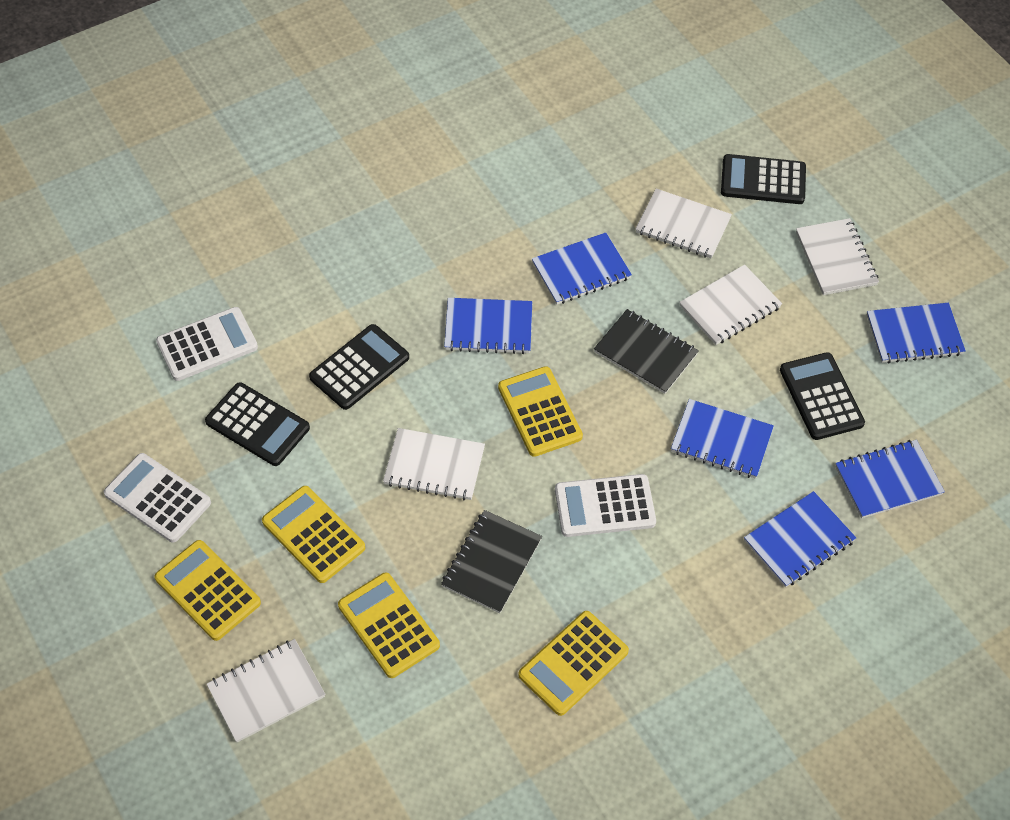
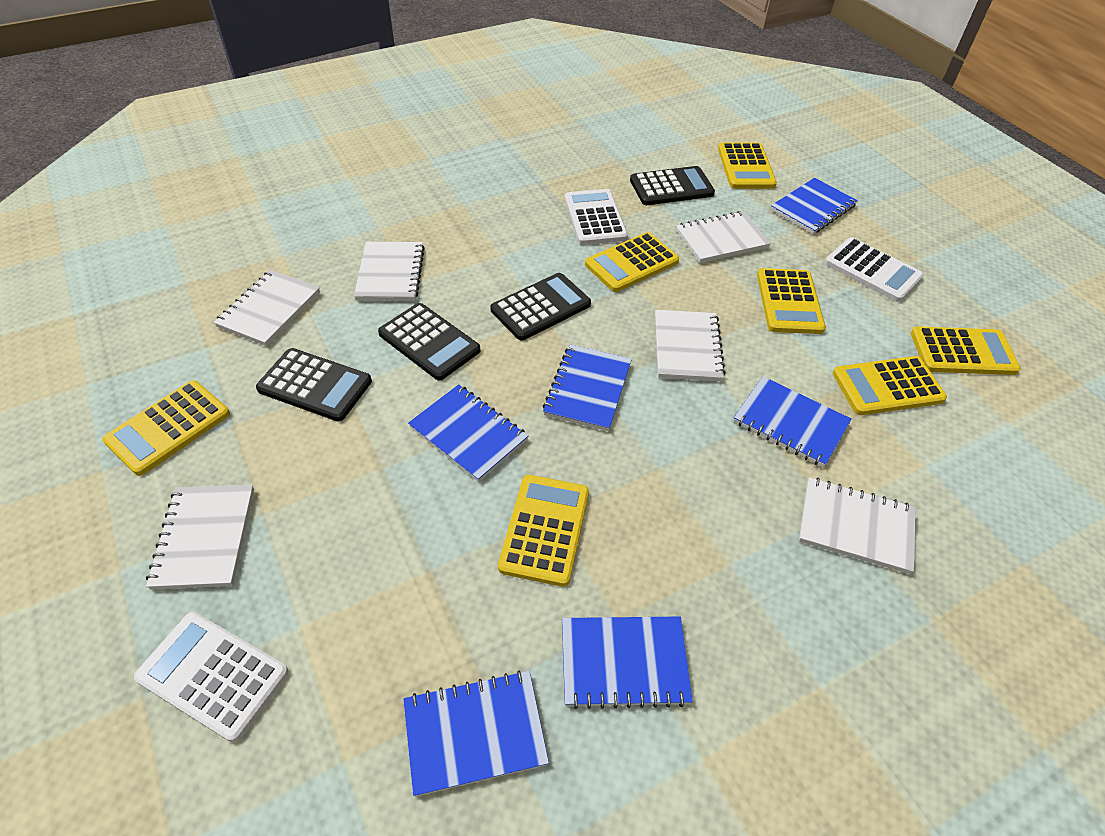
black notebook: [441,510,542,613] [594,309,699,394] = 2 -> none = 0
white notebook: [207,639,325,743] [383,428,485,500] [636,188,732,259] [679,265,782,345] [796,218,879,295] = 5 -> [146,485,254,590] [214,270,320,346] [354,242,425,301] [655,310,726,381] [676,211,771,263] [799,477,916,574] = 6
yellow calculator: [154,540,261,641] [262,486,365,583] [338,572,440,678] [498,366,583,457] [518,611,629,716] = 5 -> [102,380,230,476] [498,475,589,587] [585,232,679,292] [718,143,777,189] [757,268,826,334] [832,356,947,415] [911,326,1021,375] = 7

